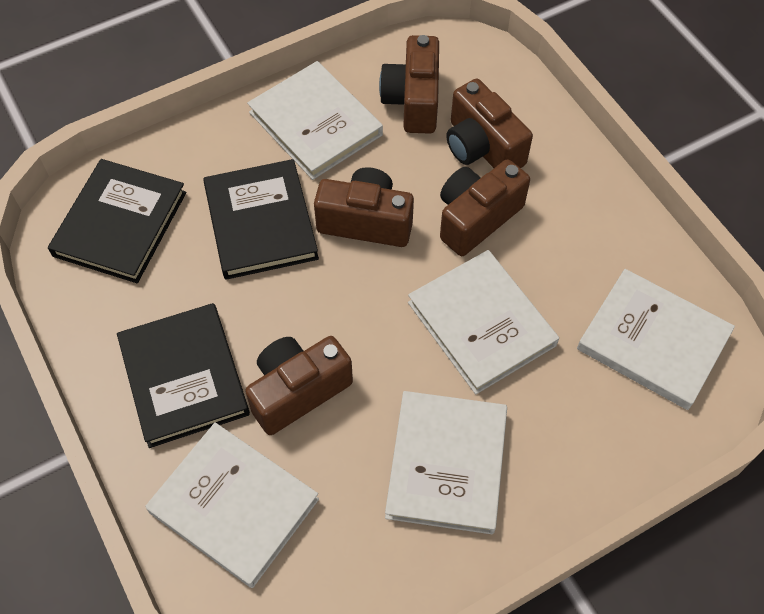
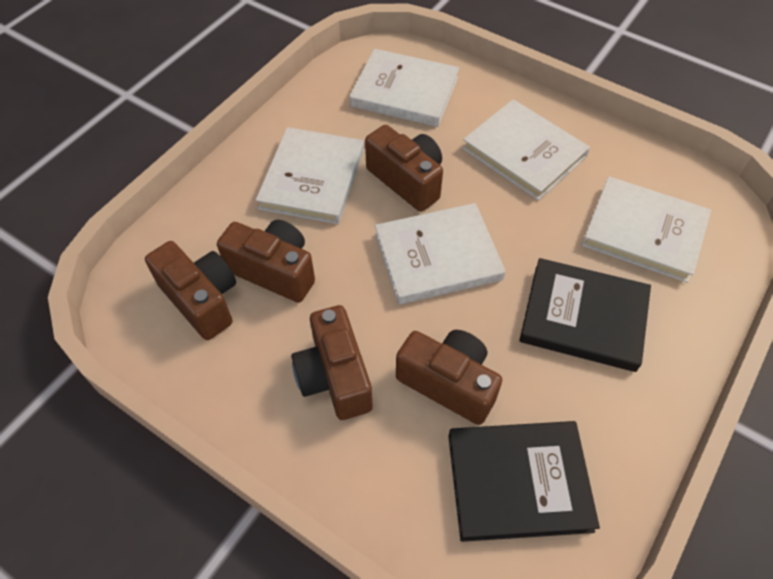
black book: [48,159,186,283] [117,303,250,448] [203,159,319,280] = 3 -> [448,421,600,542] [519,258,651,372] = 2

